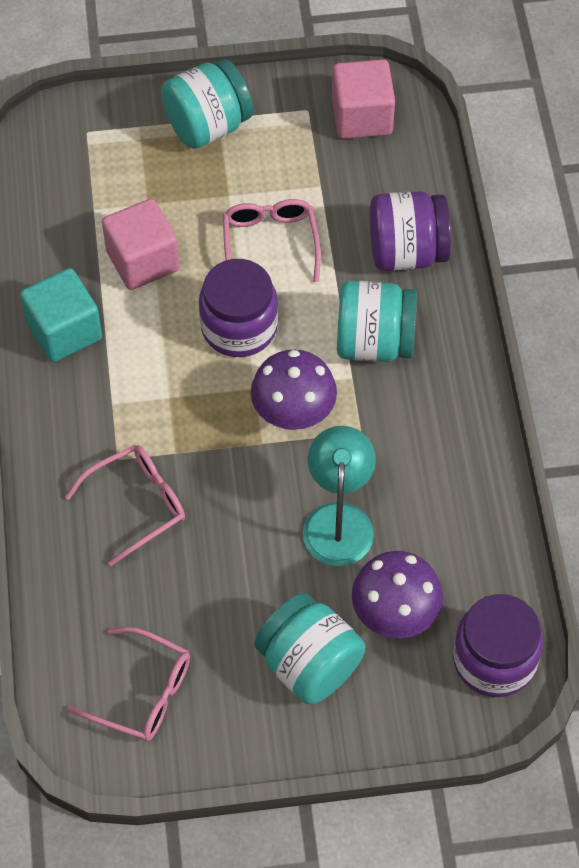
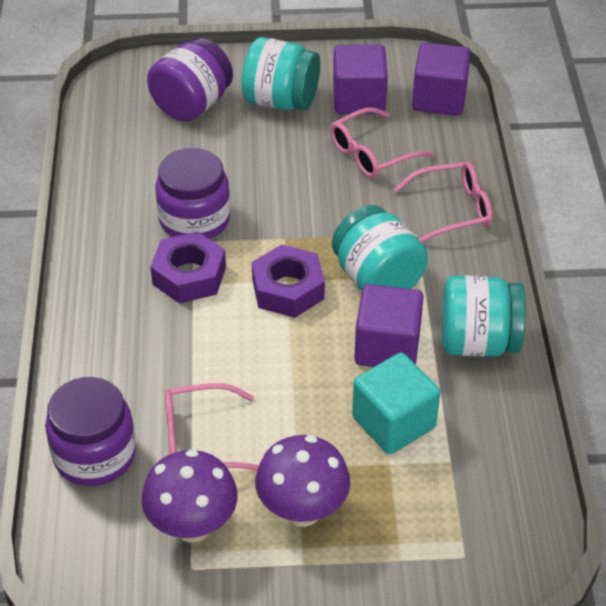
pink cube: [102,199,180,290] [332,59,395,139] = 2 -> none = 0
purple cube: none = 0 -> [333,45,388,114] [354,284,424,367] [412,43,471,116] = 3
purple nut: none = 0 -> [150,231,226,303] [252,244,325,318] = 2
turquoise lamp: [303,426,376,566] = 1 -> none = 0

